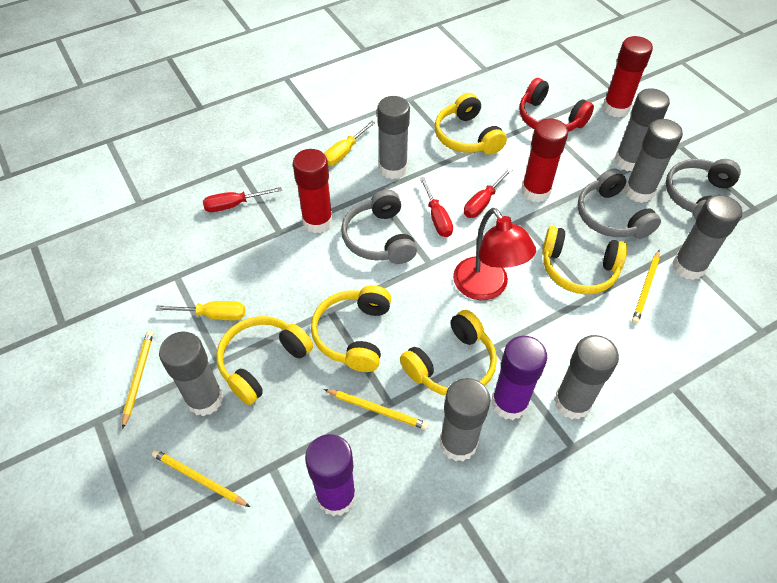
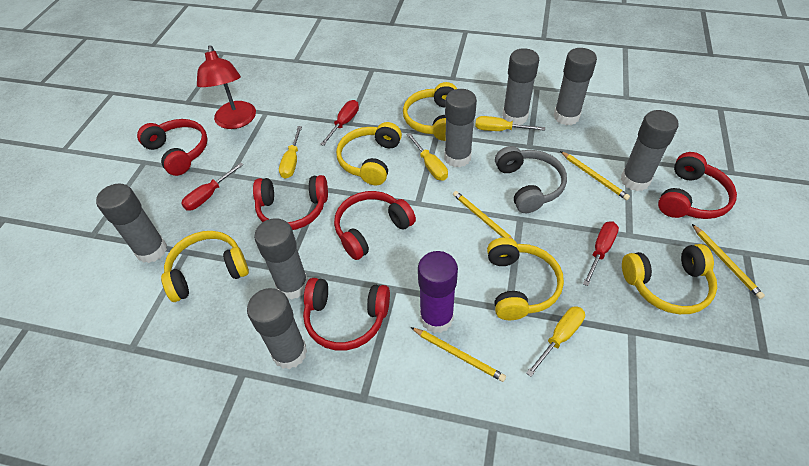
grey headphones: [341,190,417,264] [577,168,661,239] [665,159,741,220] = 3 -> [495,146,567,213] = 1
purple glue stick: [305,434,356,516] [491,336,547,420] = 2 -> [418,251,458,333] = 1
red glue stick: [293,149,333,233] [521,118,568,203] [603,36,653,118] = 3 -> none = 0
red headphones: [519,78,594,132] = 1 -> [137,119,208,176] [253,175,328,230] [303,278,390,351] [334,191,416,260] [658,152,737,219] = 5
yellow screwdriver: [156,301,245,320] [324,121,376,165] = 2 -> [279,126,302,179] [407,133,448,180] [475,116,545,131] [526,306,585,377] = 4

